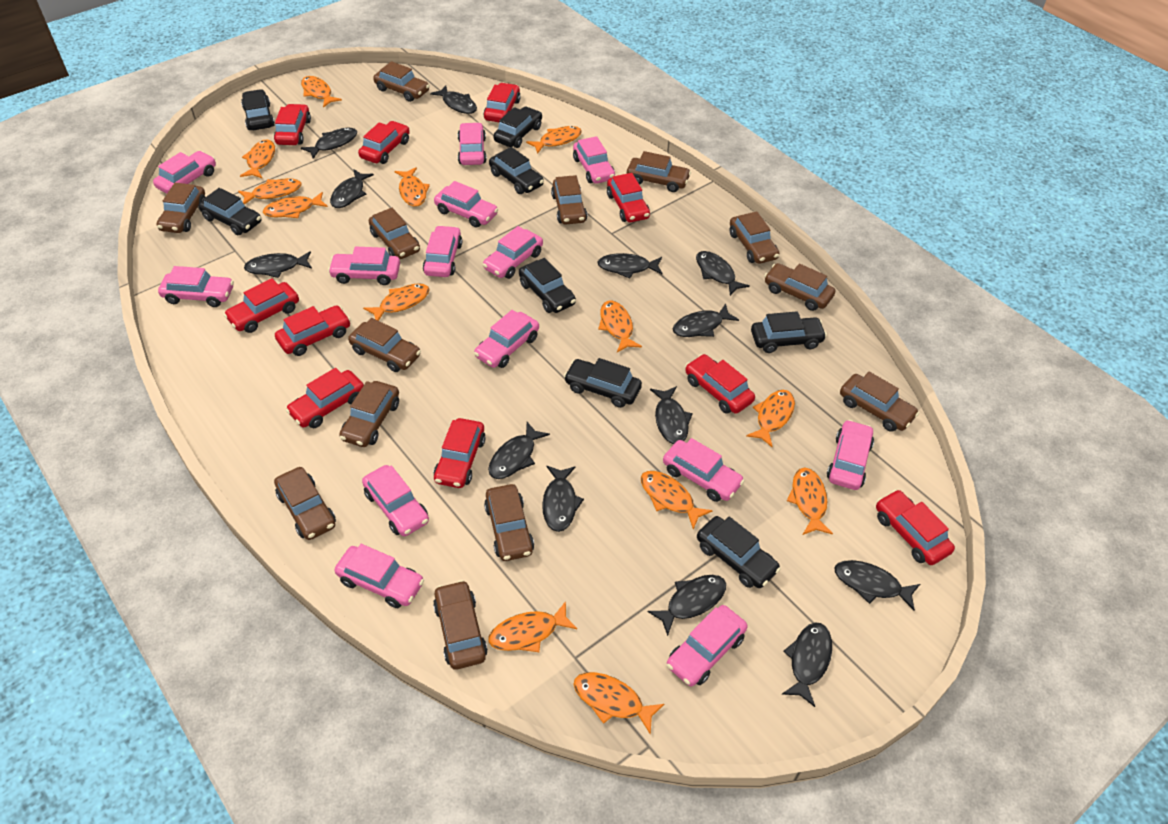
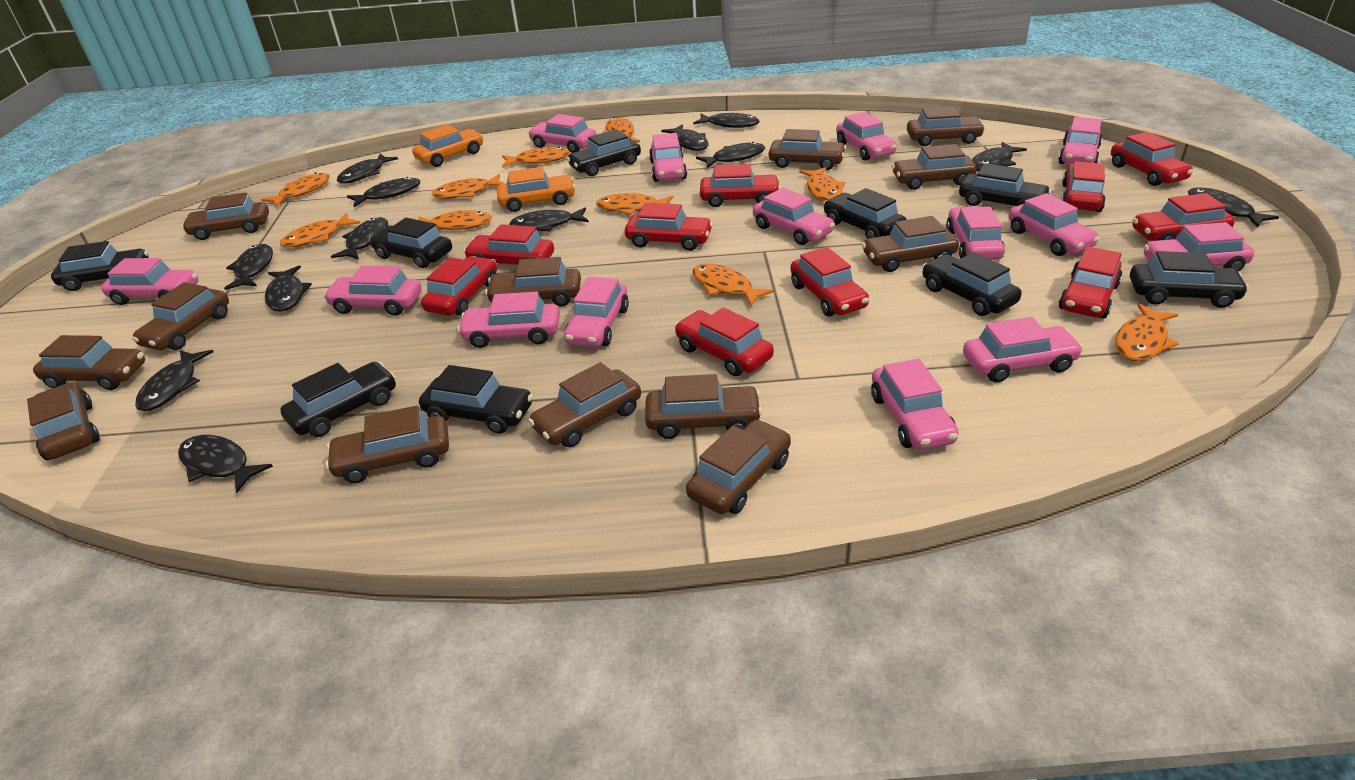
black car: [198,188,261,235] [241,89,275,130] [489,147,544,194] [493,107,542,148] [519,258,576,313] [564,358,642,408] [697,516,781,588] [751,311,827,353] = 8 -> [51,241,149,291] [280,362,396,437] [369,218,452,268] [419,365,533,434] [567,129,641,176] [823,188,907,239] [922,252,1022,316] [959,163,1051,206] [1130,251,1249,308] = 9
orange car: none = 0 -> [412,125,483,167] [497,167,576,212] = 2
orange fish: [238,178,302,205] [240,139,275,179] [263,192,328,218] [301,76,342,107] [363,283,430,321] [395,167,430,207] [489,601,577,652] [526,126,582,154] [574,672,664,734] [598,301,642,352] [641,471,713,529] [746,390,795,447] [787,467,833,535] = 13 -> [261,172,330,207] [280,213,360,247] [419,210,492,230] [432,174,505,199] [502,147,570,168] [596,193,673,215] [602,117,640,142] [693,264,774,306] [799,167,845,201] [1116,303,1179,361] = 10

